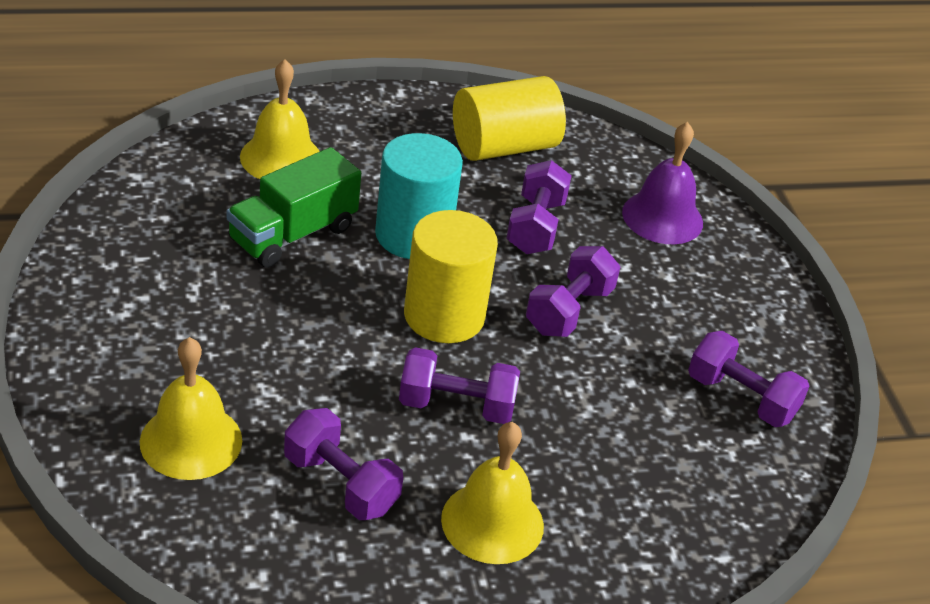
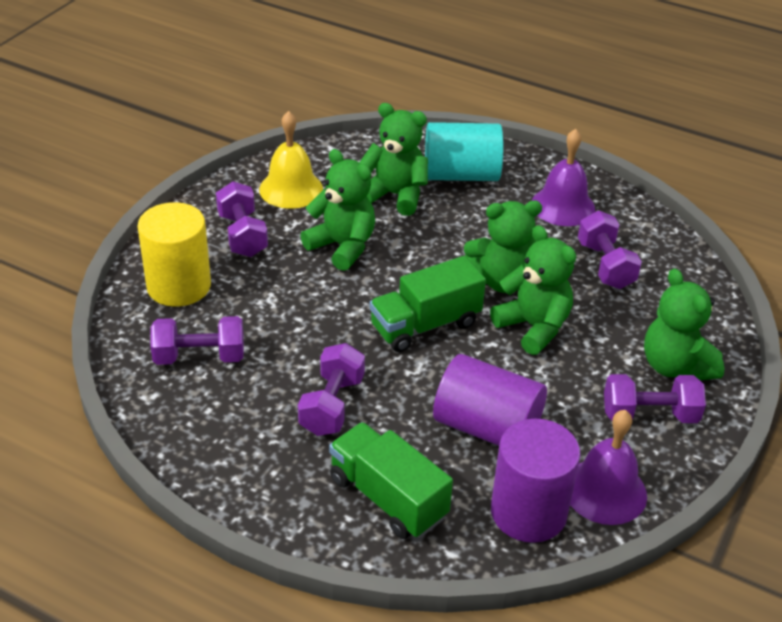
green teddy bear: none = 0 -> [300,149,375,271] [359,103,428,216] [464,200,542,293] [490,225,576,355] [644,268,725,380] = 5
green truck: [226,147,361,268] = 1 -> [329,422,453,539] [369,256,486,352] = 2
purple bell: [622,122,703,244] = 1 -> [532,129,595,226] [570,410,647,525] = 2
purple cylinder: none = 0 -> [433,354,547,446] [491,419,581,543] = 2
yellow bell: [140,337,242,480] [240,59,320,179] [441,422,544,564] = 3 -> [259,111,323,209] = 1
yellow cylinder: [404,210,498,343] [453,76,566,161] = 2 -> [137,202,211,307] = 1

